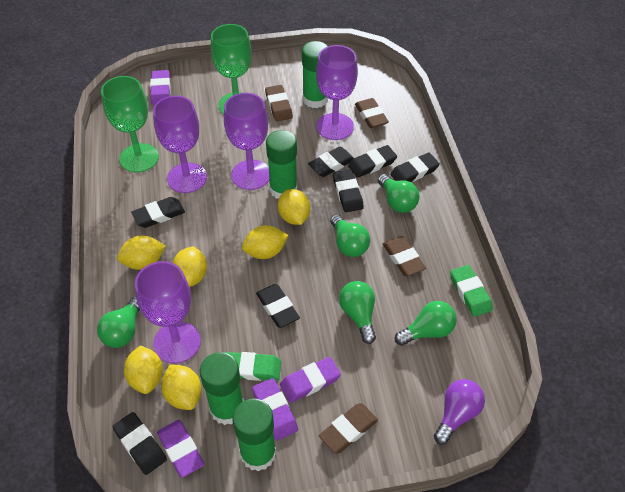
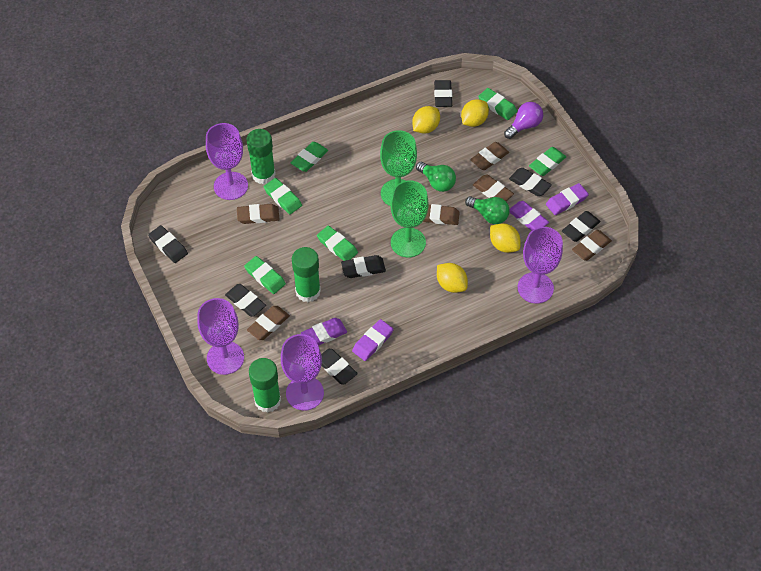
brown eraser: [265,85,293,121] [319,403,378,454] [355,98,389,128] [383,236,426,276] = 4 -> [237,204,280,224] [247,306,290,340] [423,204,460,225] [470,142,509,170] [473,175,514,201] [572,230,612,261] = 6
green eraser: [225,352,281,381] [450,265,493,317] = 2 -> [244,256,286,294] [263,178,302,214] [291,142,328,172] [317,225,358,261] [478,88,517,120] [529,147,566,176] = 6
green glue stick: [200,352,244,425] [233,399,276,471] [266,130,297,199] [302,41,328,108] = 4 -> [246,129,276,184] [249,358,281,413] [292,247,321,302] = 3
green light bulb: [97,296,140,348] [330,214,370,257] [339,281,376,344] [378,174,419,213] [395,301,457,346] = 5 -> [416,162,456,192] [465,196,510,224] = 2
yellow lemon: [117,236,166,270] [124,345,163,394] [161,365,201,410] [173,246,207,287] [242,225,289,259] [278,189,310,225] = 6 -> [412,106,440,134] [437,263,468,293] [461,99,489,127] [490,223,521,253] = 4

